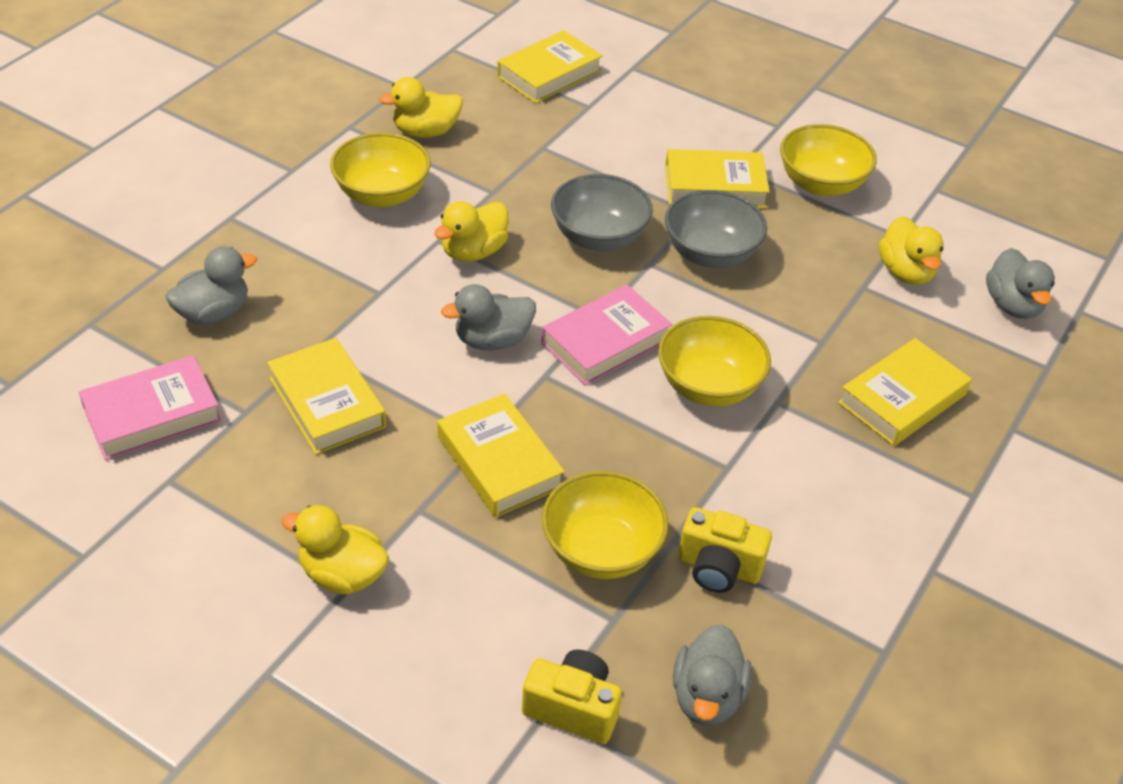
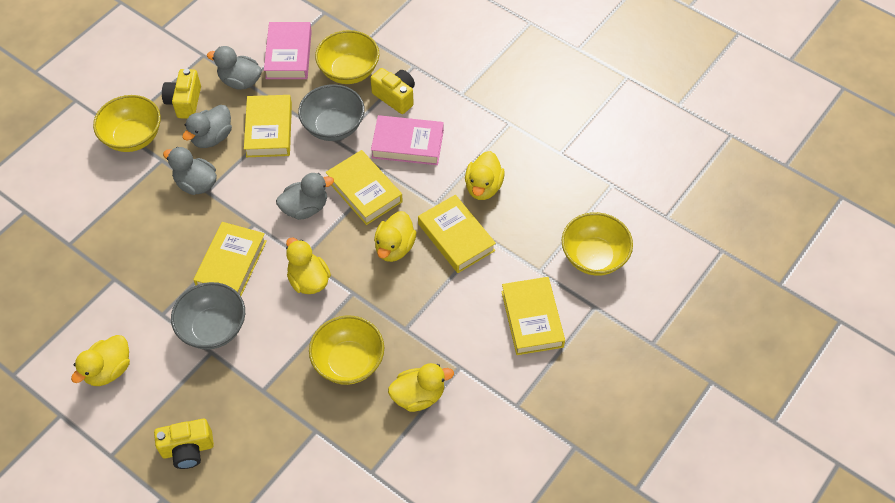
yellow camera: [522,649,622,744] [678,507,772,593] = 2 -> [154,419,214,469] [162,68,201,119] [370,68,415,114] = 3
yellow duck: [281,505,389,594] [379,77,463,138] [434,201,509,262] [879,216,944,285] = 4 -> [71,335,130,386] [286,237,331,294] [374,211,417,262] [388,363,454,412] [465,151,505,200] = 5

